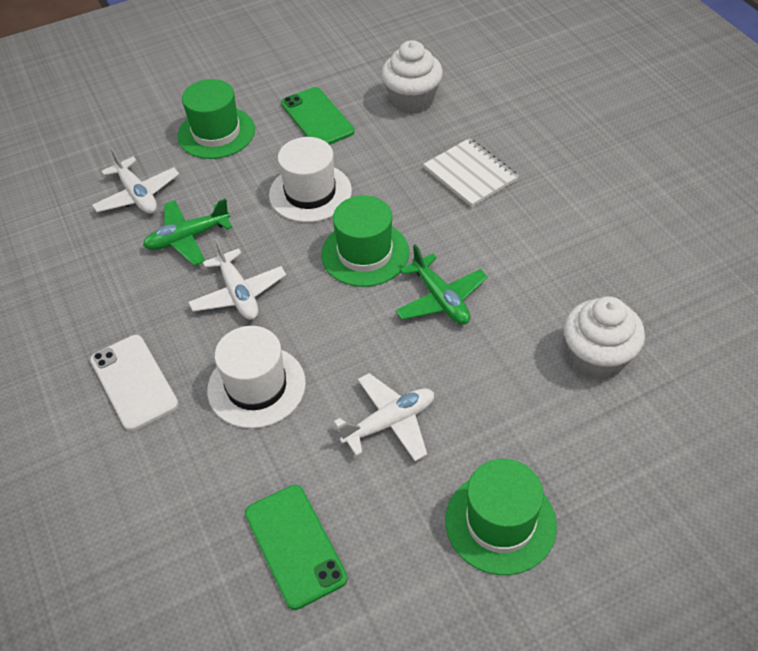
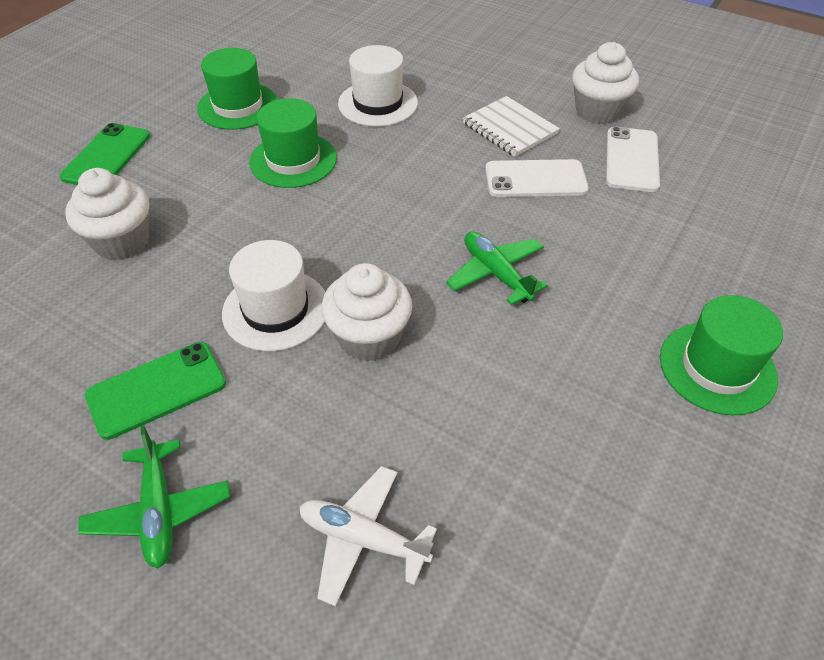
white cupcake: [381,40,443,114] [564,296,645,380] = 2 -> [65,168,149,260] [321,263,412,362] [572,42,639,124] = 3
white phone: [90,335,179,431] = 1 -> [485,159,589,197] [606,126,660,192] = 2
white plane: [92,148,179,214] [188,238,286,320] [334,373,434,461] = 3 -> [299,466,437,606] = 1

